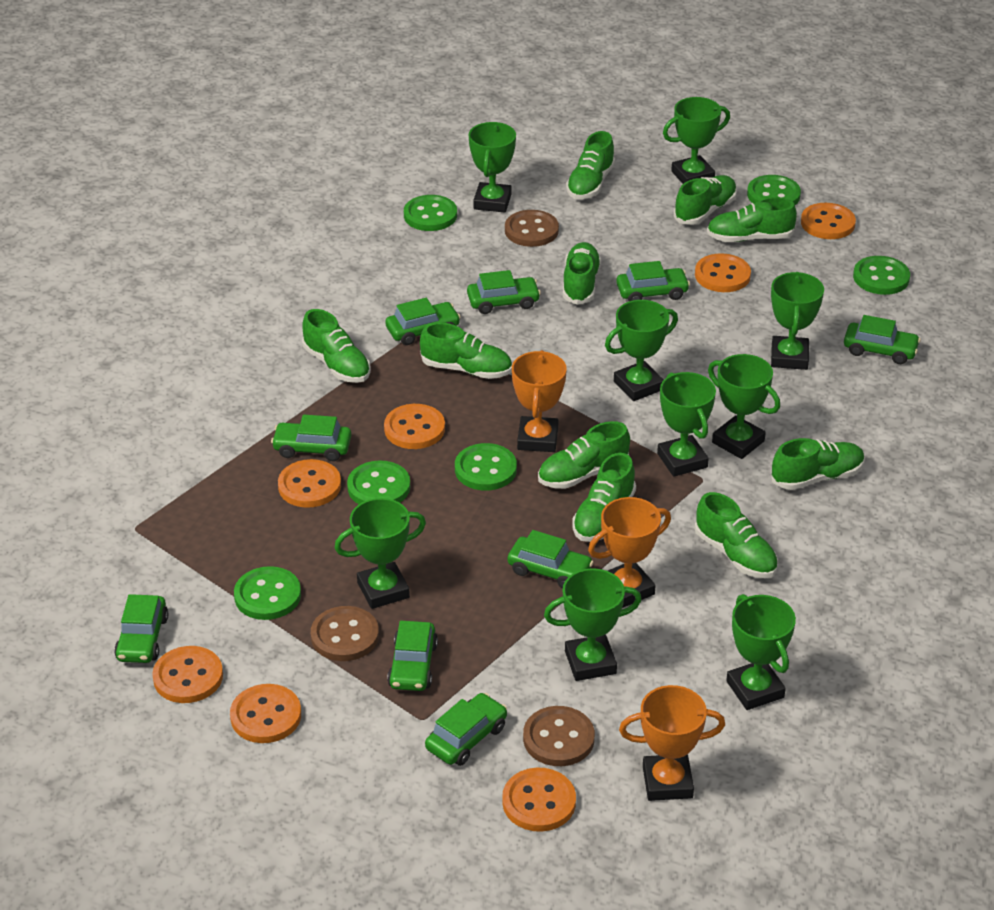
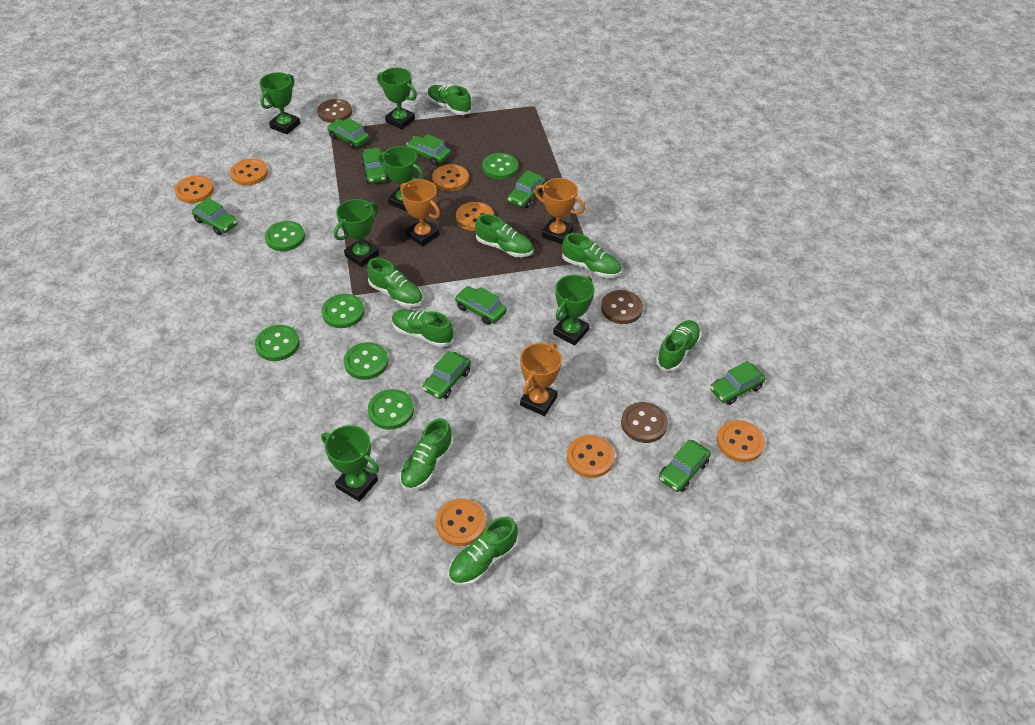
green shoe: [302,309,371,383] [420,323,512,379] [538,421,630,489] [563,242,601,305] [566,131,615,199] [572,453,636,542] [674,175,737,225] [695,492,778,578] [707,197,797,242] [772,438,865,490] = 10 -> [367,258,423,307] [392,309,453,347] [400,418,453,491] [427,85,472,115] [448,517,518,586] [475,214,533,257] [562,233,621,278] [656,320,701,372] = 8
green trophy: [335,498,426,609] [469,122,516,213] [544,568,641,681] [605,300,678,401] [657,372,716,477] [663,97,730,184] [708,354,780,459] [726,594,796,710] [771,272,824,370] = 9 -> [259,72,300,134] [321,425,379,502] [334,199,379,267] [377,68,417,129] [378,146,424,212] [553,275,594,346] = 6

